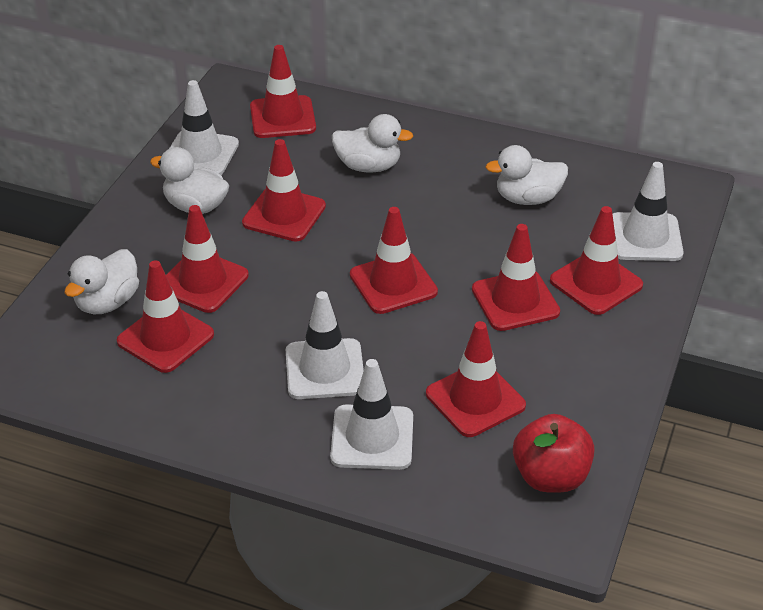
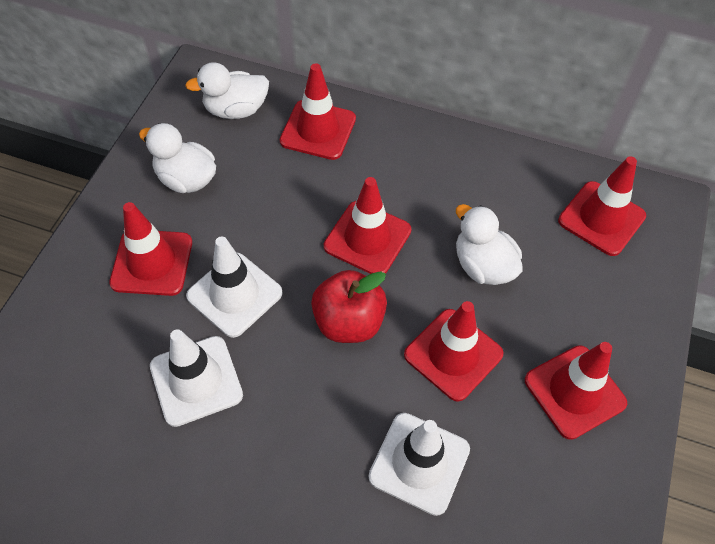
red traffic cone: [117,260,214,373] [166,205,249,313] [242,139,326,242] [250,45,316,138] [350,207,438,314] [426,321,526,437] [472,224,560,331] [550,206,643,315] = 8 -> [109,202,192,296] [280,63,356,160] [324,177,411,274] [404,301,503,402] [525,342,627,440] [558,156,646,256] = 6
white duck: [64,249,139,314] [150,147,229,214] [332,114,413,173] [485,145,568,205] = 4 -> [139,123,216,193] [185,62,269,119] [456,204,523,285] = 3
white traffic cone: [169,80,239,175] [286,291,364,399] [330,359,413,470] [613,162,683,261] = 4 -> [150,329,243,427] [186,237,283,338] [368,413,470,516] = 3

